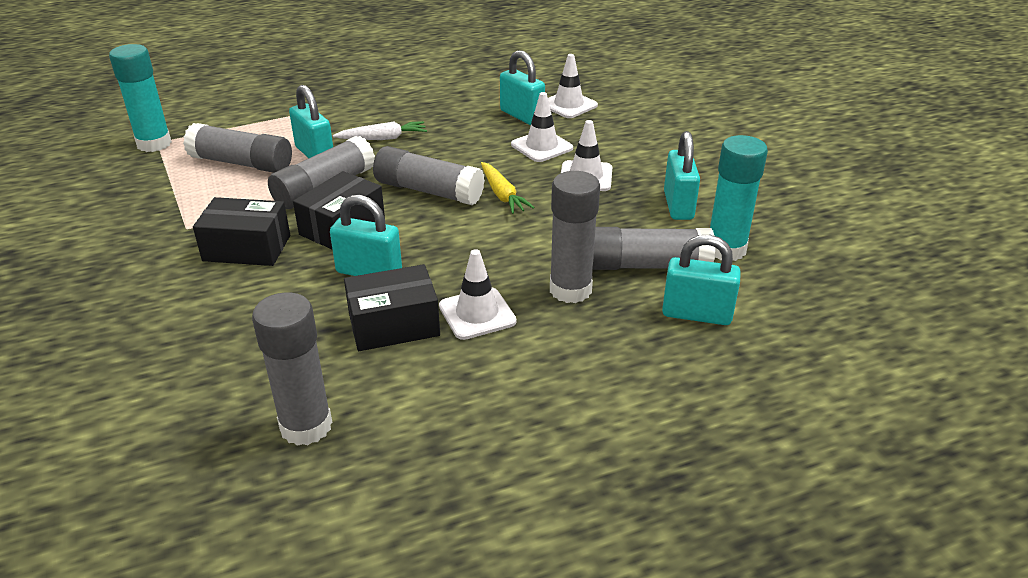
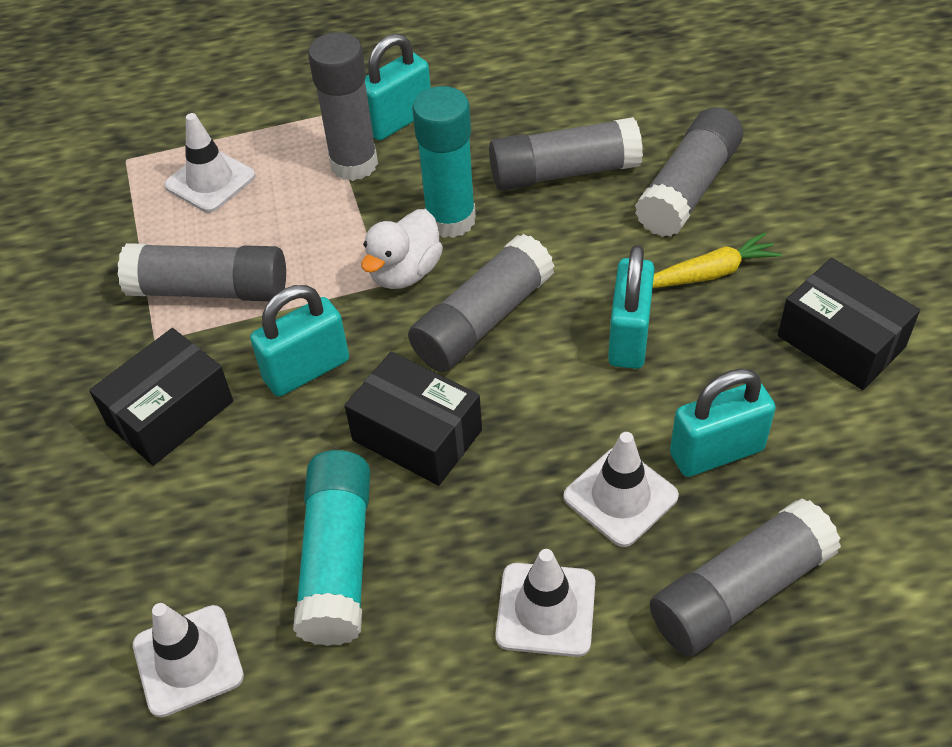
turquoise padlock: [289,85,333,158] [330,195,402,276] [500,50,545,125] [662,235,741,325] [664,131,700,220] = 5 -> [250,285,349,397] [365,34,431,141] [608,245,655,369] [670,368,776,477] = 4
white carrot: [333,121,427,140] = 1 -> none = 0
white duck: none = 0 -> [361,209,443,289] = 1

